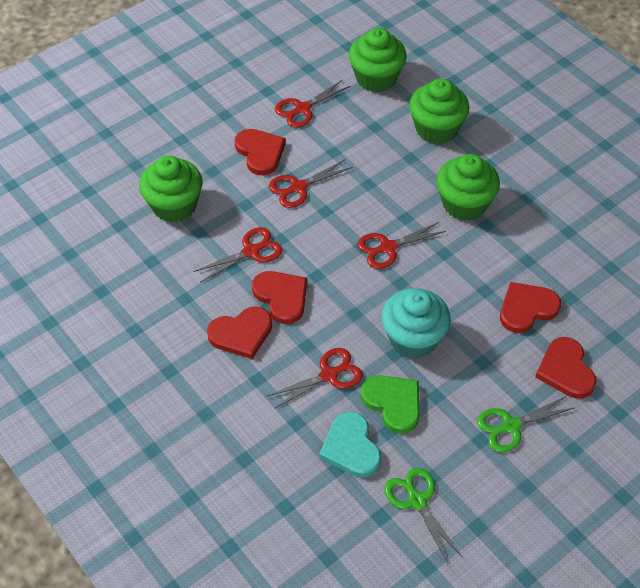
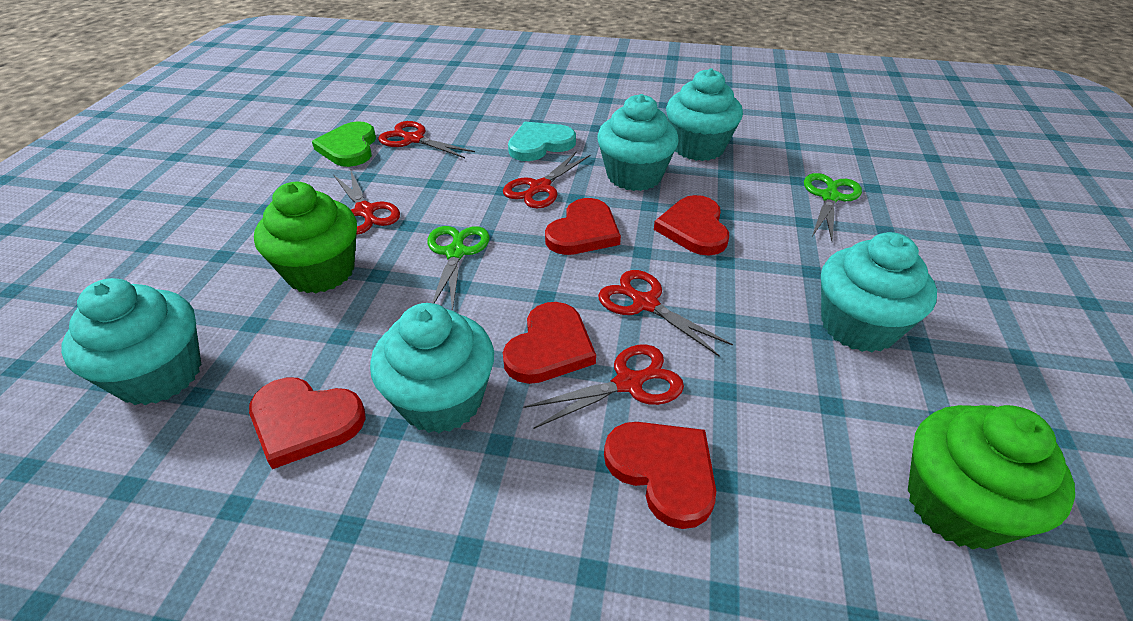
green cupcake: [139,155,203,222] [349,28,407,92] [409,78,469,144] [437,154,500,221] = 4 -> [254,182,357,293] [908,405,1075,549] = 2
turquoise cupcake: [382,288,451,358] = 1 -> [61,278,202,405] [370,303,494,433] [597,94,679,191] [666,68,743,161] [821,232,937,352] = 5

